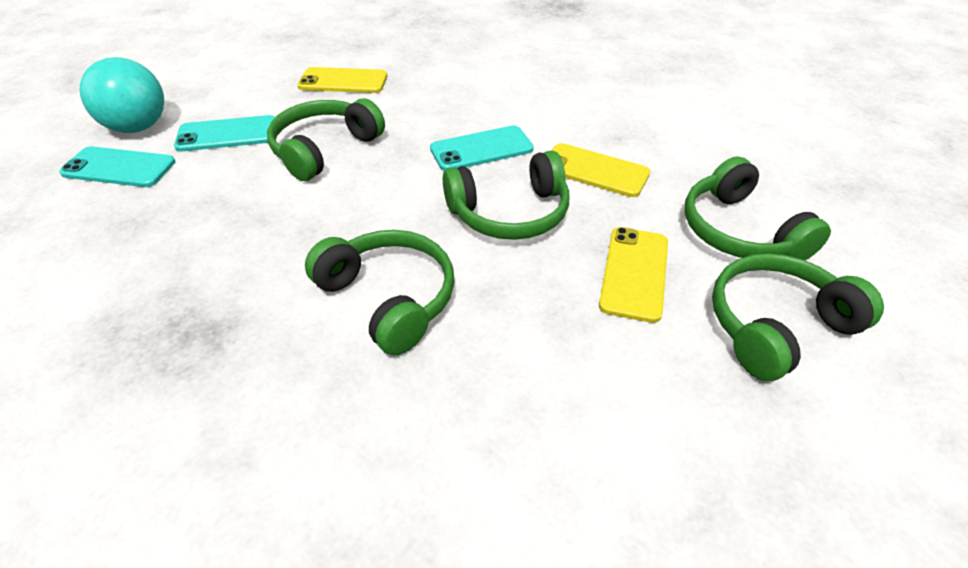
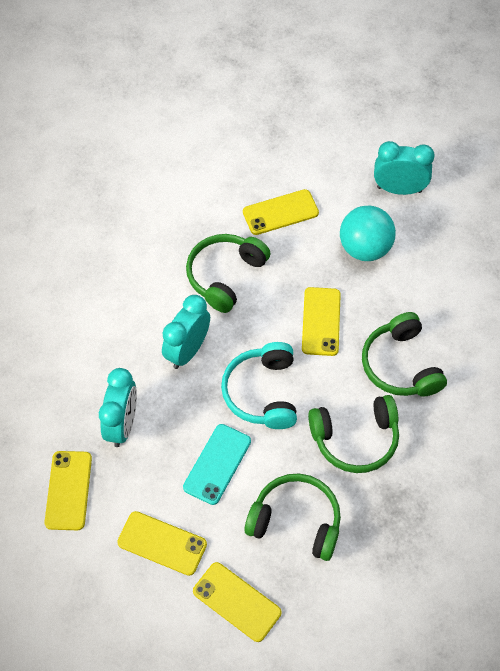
green headphones: [267,98,385,181] [305,230,455,355] [443,150,569,240] [685,156,831,260] [712,253,884,381] = 5 -> [186,234,271,313] [244,474,341,561] [308,395,399,473] [362,312,447,397] = 4
turquoise clock: none = 0 -> [99,368,137,447] [162,295,210,369] [374,141,435,195] = 3
turquoise headphones: none = 0 -> [221,342,297,429] = 1
turquoise phone: [59,146,175,187] [174,115,275,152] [430,125,534,171] = 3 -> [183,424,251,505] = 1
yellow phone: [297,67,387,93] [552,143,650,197] [599,227,668,323] = 3 -> [44,451,92,530] [117,511,207,576] [193,562,281,642] [243,189,319,235] [302,287,341,356] = 5

